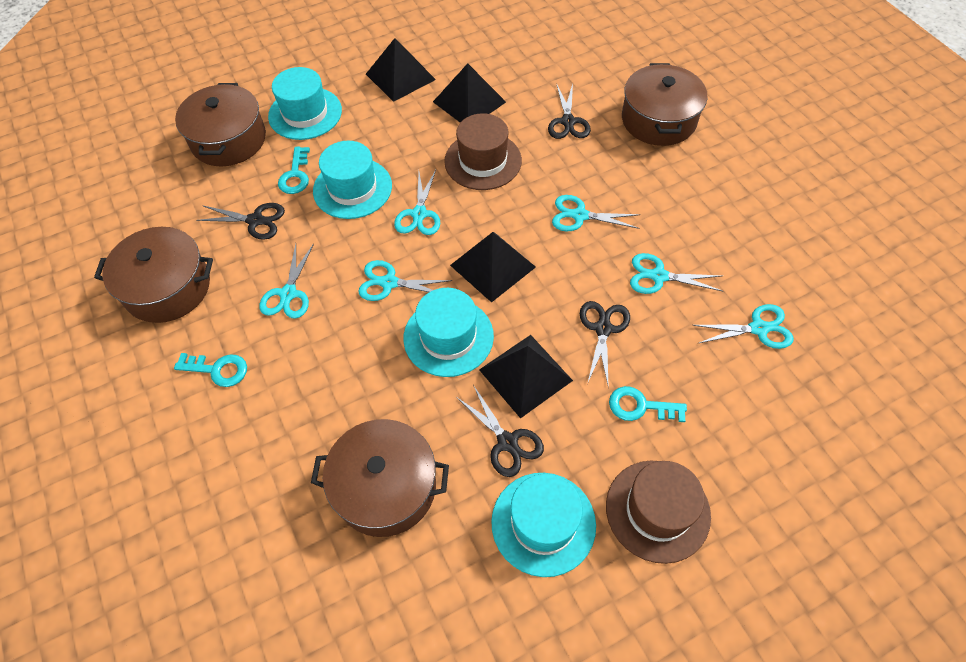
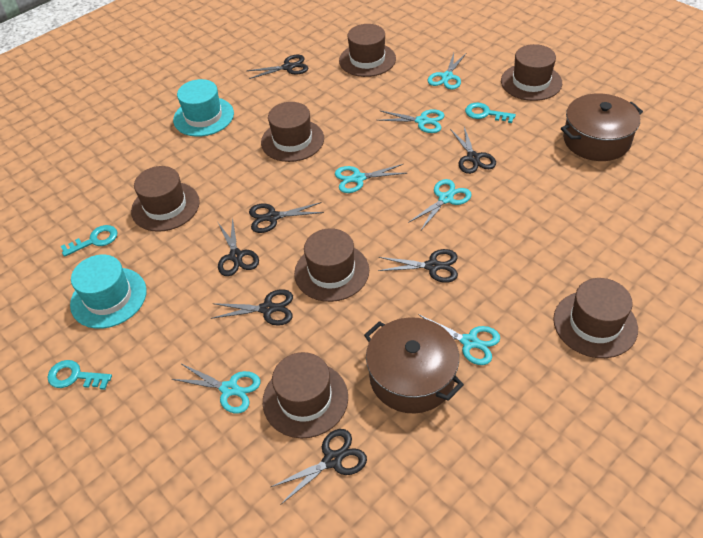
black pyramid: [366,38,436,102] [433,63,506,122] [450,232,536,303] [479,335,573,419] = 4 -> none = 0
black scissors: [196,203,285,240] [456,385,544,477] [548,84,591,139] [580,301,630,388] = 4 -> [211,289,293,326] [218,217,259,276] [247,55,308,79] [249,202,324,233] [271,429,367,505] [378,249,458,283] [450,127,496,174] = 7
brown hat: [444,113,522,190] [606,461,711,564] = 2 -> [131,166,200,232] [261,102,324,162] [263,352,348,438] [294,228,369,302] [339,24,396,77] [501,44,562,101] [553,278,638,358] = 7
brown pot: [94,227,213,323] [175,83,266,166] [311,419,449,537] [622,63,707,146] = 4 -> [364,317,464,413] [561,93,643,161] = 2
turquoise hat: [268,67,342,140] [313,141,392,219] [403,288,494,377] [491,473,596,577] = 4 -> [70,254,147,329] [173,79,234,137] = 2

